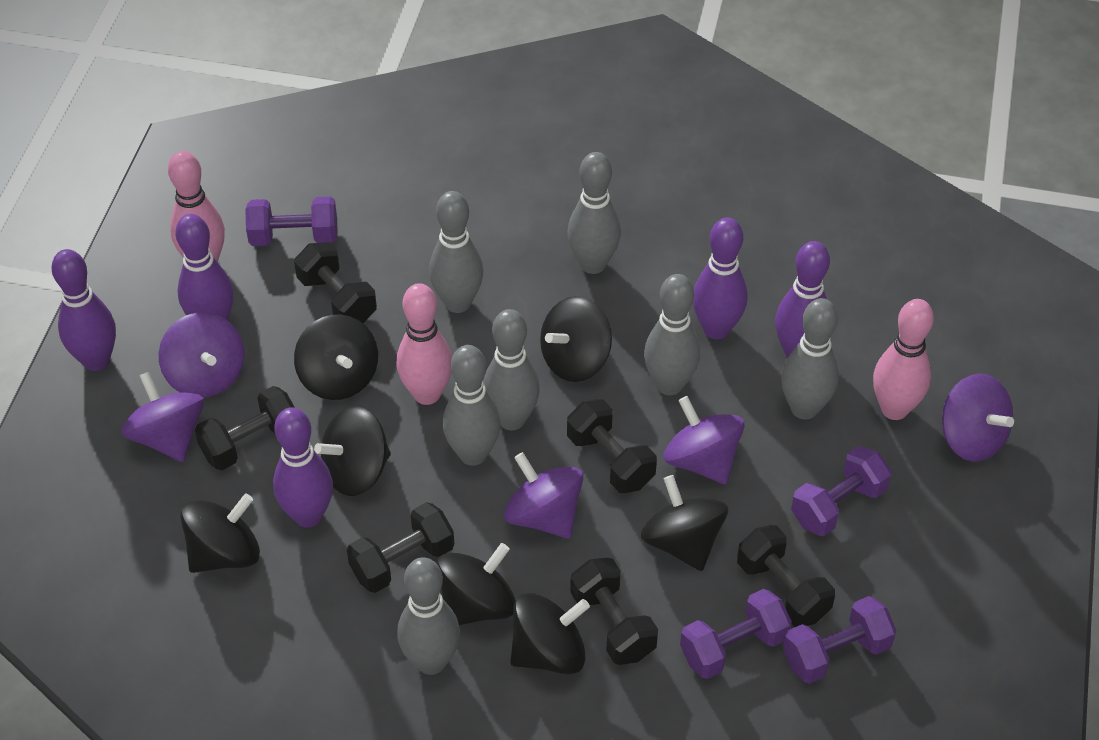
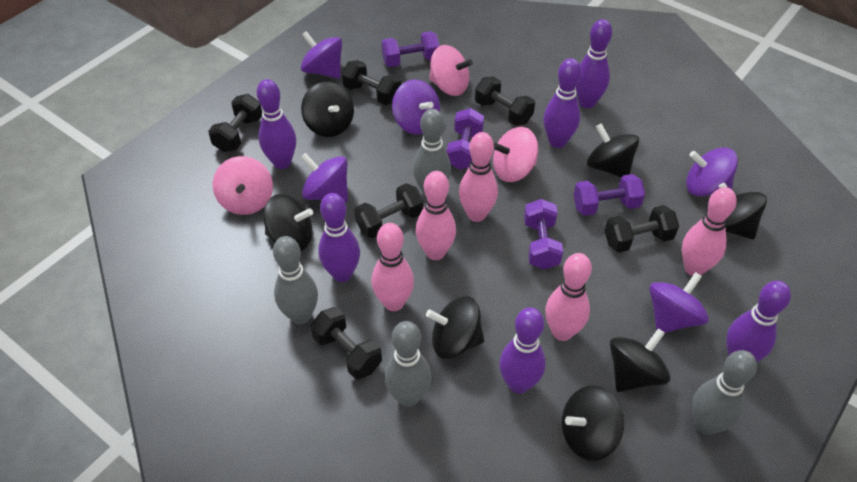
grey bowling pin: [397,557,460,675] [429,191,483,313] [443,345,501,466] [483,309,540,430] [568,152,621,274] [644,274,700,395] [781,298,839,420] = 7 -> [273,236,318,324] [385,321,431,407] [413,109,451,197] [692,350,757,435] = 4
pink bowling pin: [168,151,225,262] [396,283,452,405] [873,299,934,420] = 3 -> [371,223,414,311] [416,171,456,260] [459,132,498,222] [545,253,592,341] [682,187,737,276] = 5
pink spinning top: none = 0 -> [213,156,273,215] [429,45,473,96] [493,127,538,182] = 3
purple bowling pin: [52,249,116,371] [175,214,234,320] [273,407,333,528] [693,218,747,339] [775,241,830,358] = 5 -> [257,79,296,169] [318,193,360,282] [499,307,546,394] [543,58,581,148] [576,19,612,108] [726,281,791,362] = 6

